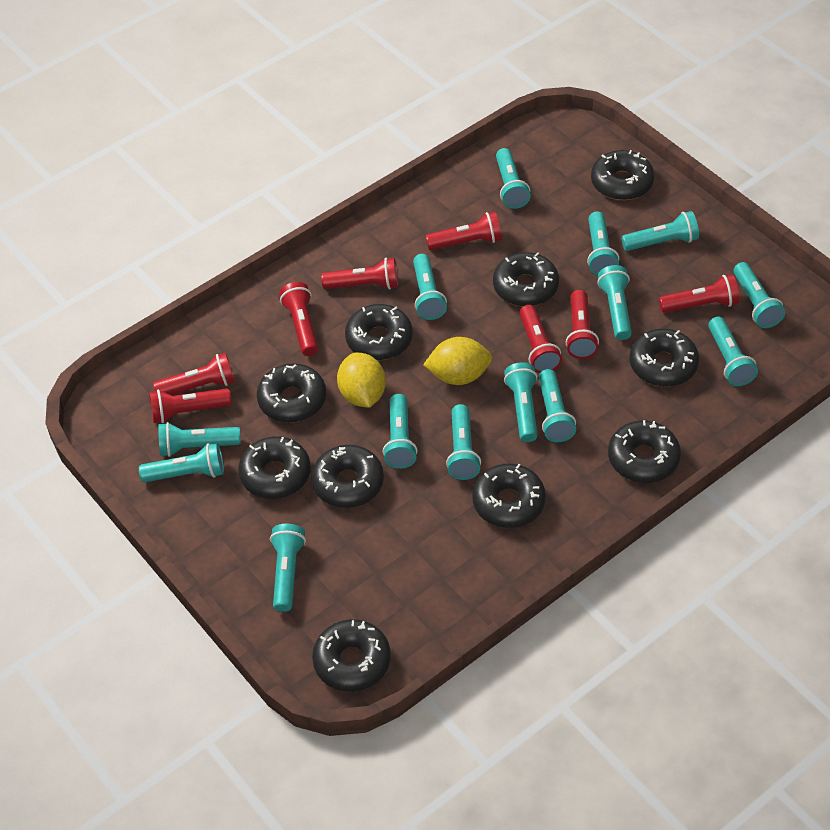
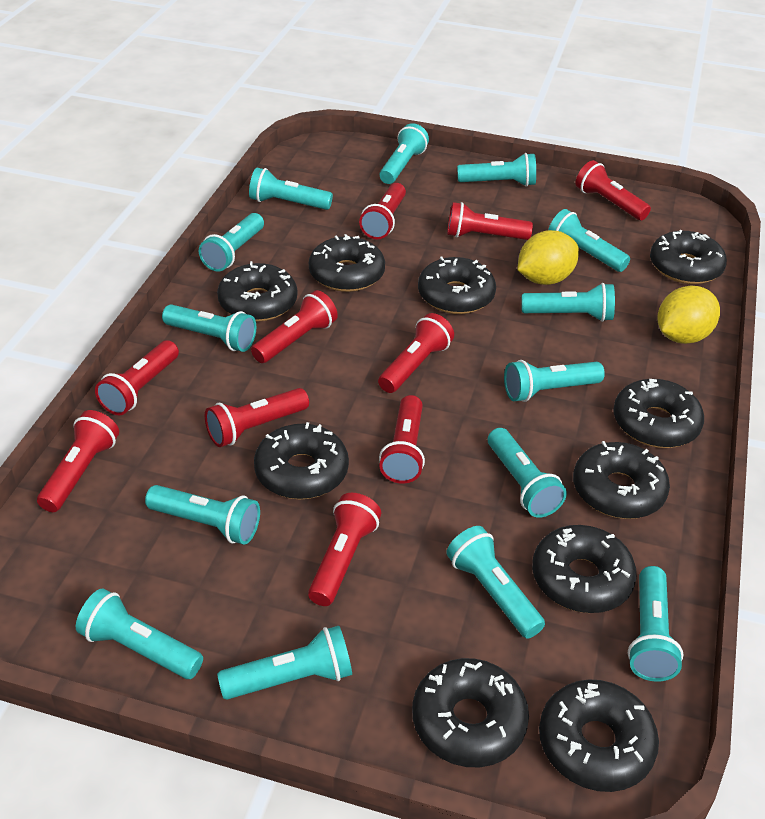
red flashlight: [149,388,231,423] [153,353,235,395] [279,282,318,356] [321,258,398,289] [426,212,502,250] [519,305,562,373] [566,290,599,359] [659,274,739,313] = 8 -> [37,410,119,512] [95,340,179,415] [205,388,309,447] [251,290,338,363] [308,493,381,606] [359,183,406,239] [378,313,454,393] [379,395,425,484] [447,202,533,240] [576,160,651,220] = 10

